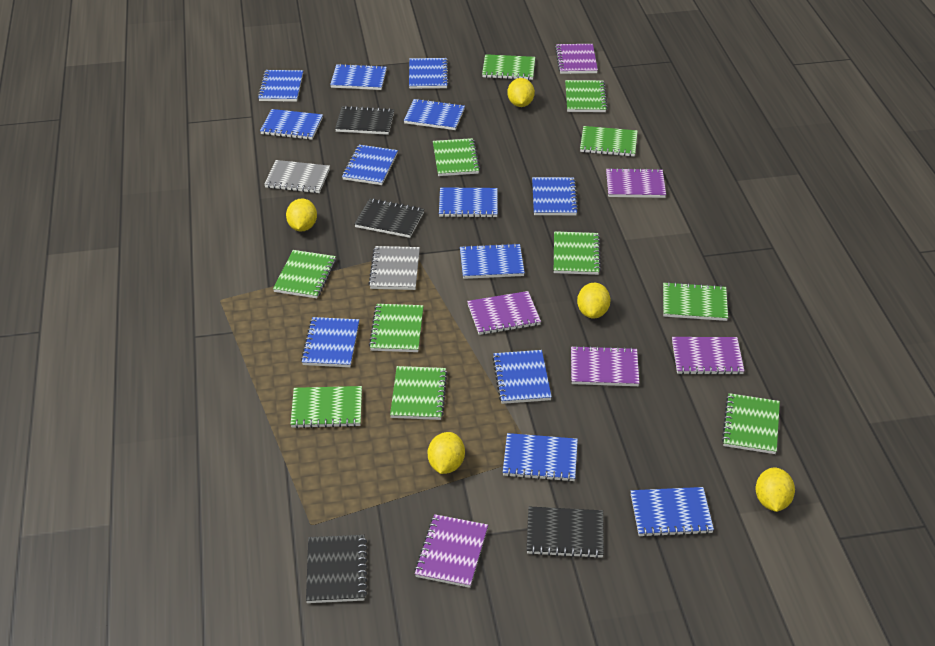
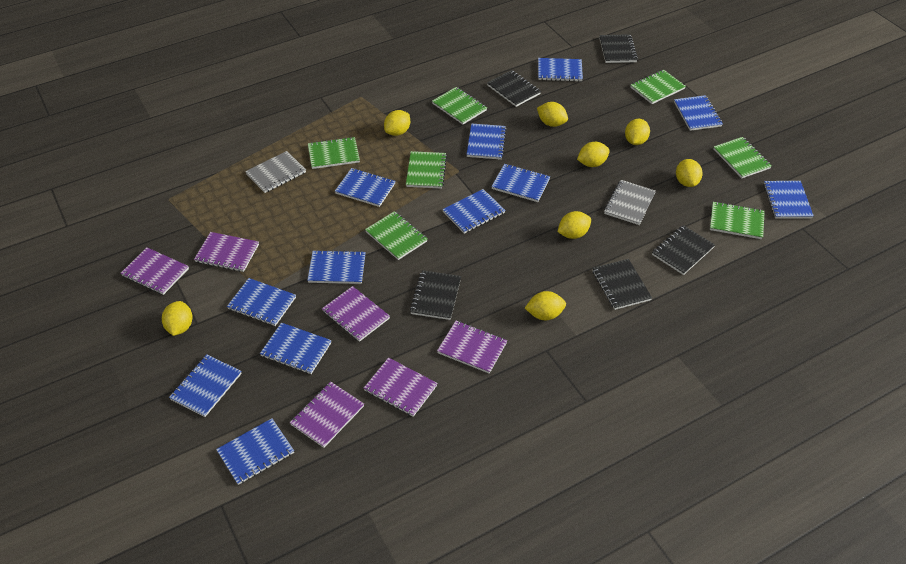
black notebook: [306,535,367,603] [335,106,394,135] [354,198,424,238] [527,506,604,558] = 4 -> [410,270,461,320] [487,70,541,107] [592,259,652,310] [599,34,638,63] [652,225,715,275] = 5
blue notebook: [258,70,303,102] [260,109,323,140] [301,317,359,367] [330,63,387,90] [342,145,398,185] [404,99,465,130] [409,58,449,89] [439,187,498,218] [460,243,525,279] [492,350,552,404] [503,433,578,482] [532,177,579,215] [631,487,714,537] = 13 -> [169,354,242,417] [216,418,294,485] [227,278,296,326] [260,323,332,374] [307,250,366,284] [335,168,395,207] [442,189,505,234] [466,123,507,159] [491,164,550,202] [538,58,583,82] [674,95,723,131] [763,181,814,219] = 12
green notebook: [273,250,336,298] [290,386,362,428] [369,304,423,352] [390,366,448,420] [433,138,480,176] [482,54,535,80] [554,231,601,275] [565,80,608,112] [580,126,638,157] [663,282,728,321] [722,393,780,454] = 11 -> [308,137,360,169] [365,211,427,260] [406,151,447,189] [432,87,487,125] [630,70,686,104] [710,201,765,239] [713,137,772,178] = 7
yellow lemon: [286,198,317,231] [428,432,465,474] [507,78,535,107] [577,283,611,318] [756,467,795,512] = 5 -> [162,301,192,336] [384,110,410,136] [525,291,566,320] [537,102,568,127] [557,211,591,239] [577,142,610,167] [625,119,650,145] [676,159,703,187] = 8

